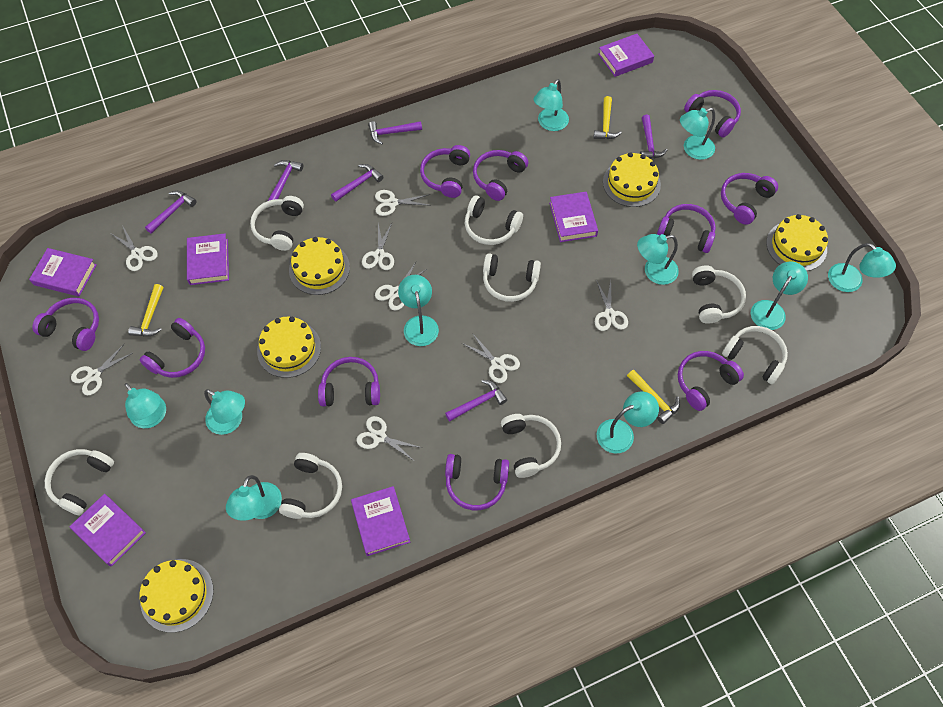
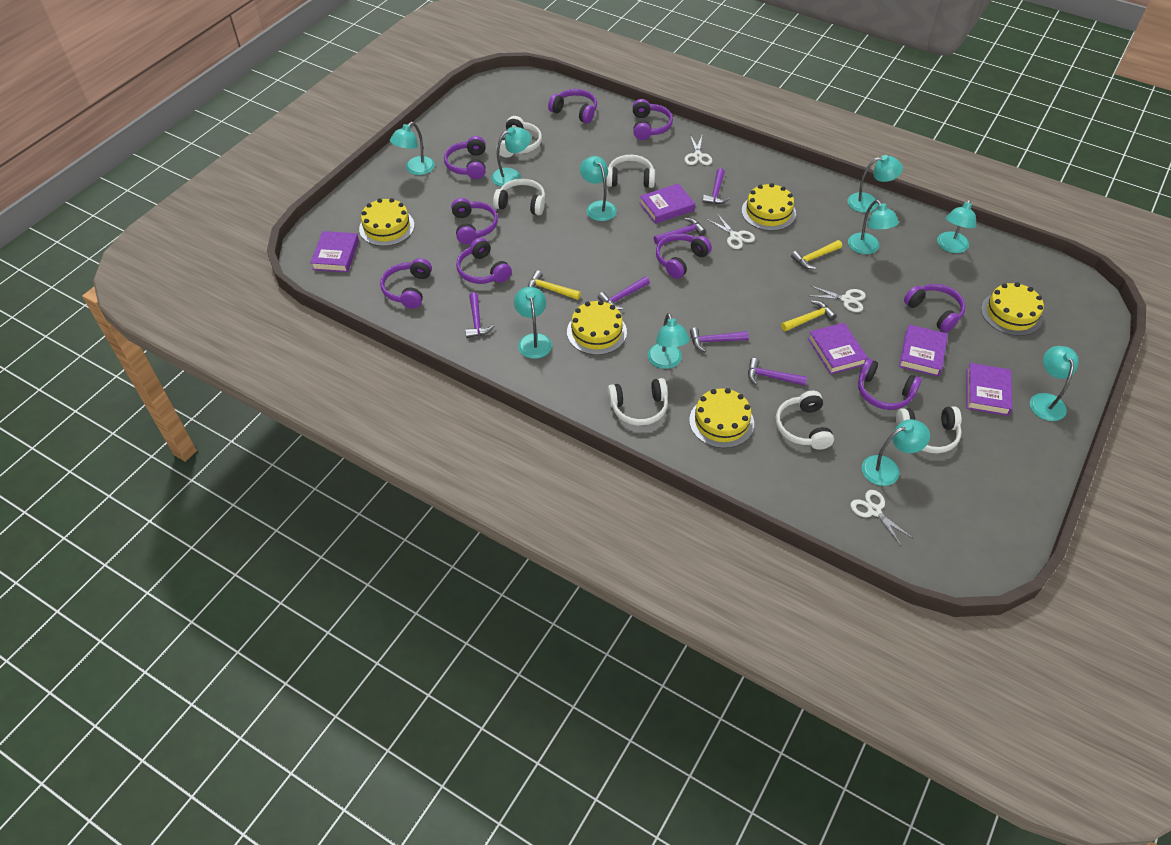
purple book: [29,248,97,296] [70,494,146,567] [187,233,229,285] [351,486,410,556] [549,192,598,242] [598,34,654,77] = 6 -> [310,231,359,272] [639,183,695,224] [808,323,868,374] [899,325,948,377] [966,363,1013,416] = 5
purple headphones: [32,298,99,351] [140,318,205,378] [318,357,380,406] [420,145,470,198] [445,454,509,510] [473,150,528,201] [657,204,716,253] [678,351,744,411] [684,90,741,137] [721,173,778,225] = 10 -> [380,258,432,309] [444,136,486,179] [451,198,498,244] [456,238,512,284] [548,89,597,124] [633,99,673,140] [656,233,712,279] [858,358,922,410] [904,284,965,333] = 9
white headphones: [45,449,114,515] [250,196,304,251] [279,453,342,519] [465,195,523,245] [483,253,541,302] [501,414,561,478] [692,265,746,324] [722,326,788,384] = 8 -> [493,178,545,215] [497,116,542,158] [606,155,655,188] [607,378,668,426] [776,391,834,450] [896,406,962,453] = 6
white scissors: [71,344,133,395] [112,225,158,271] [357,416,422,461] [362,223,394,270] [375,190,431,216] [375,262,427,311] [462,333,520,383] [595,280,628,331] = 8 -> [685,135,712,165] [707,214,755,249] [811,286,866,312] [850,490,914,547] = 4

